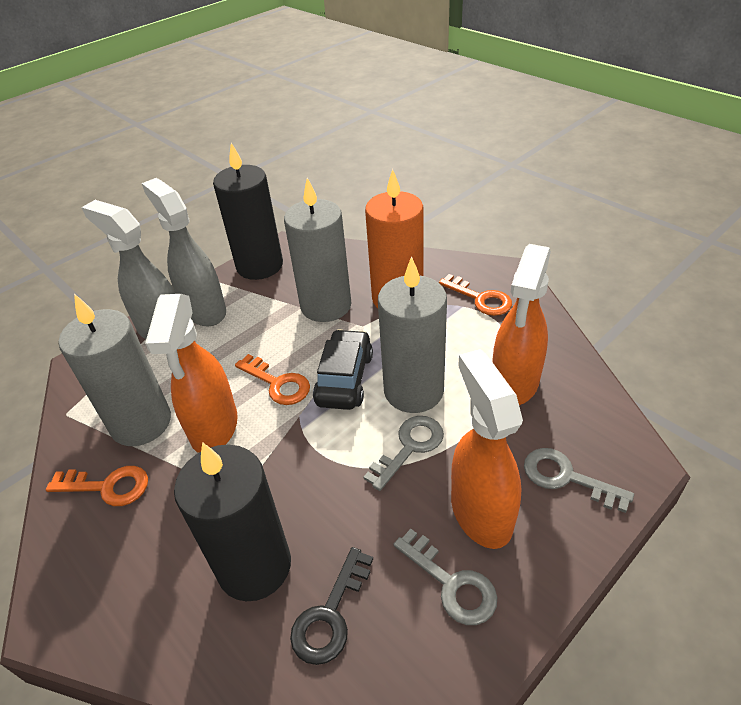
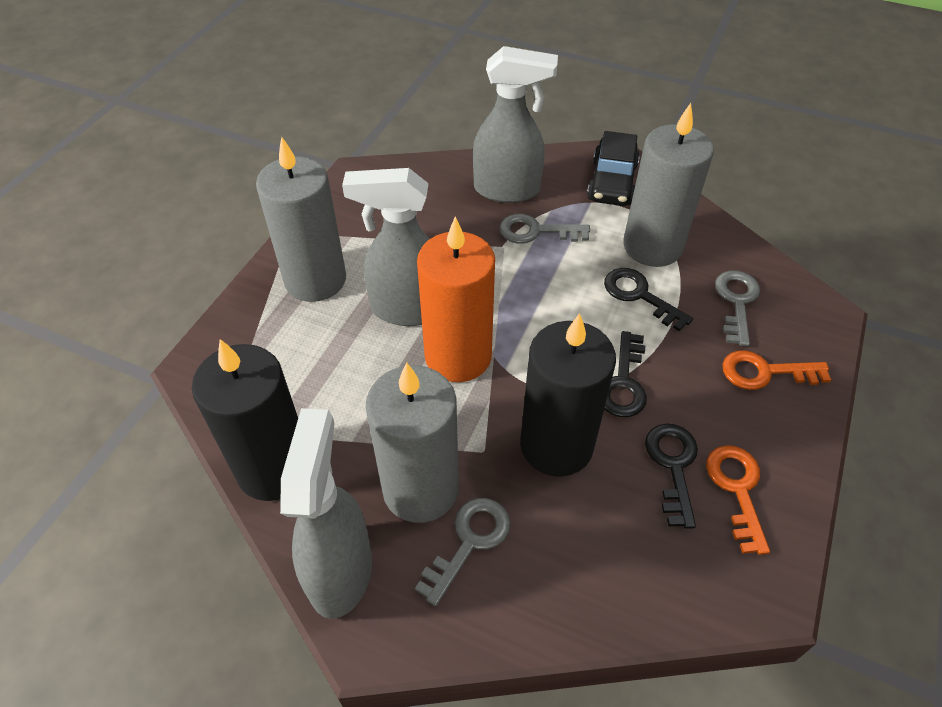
black key: [290,547,373,665] = 1 -> [604,268,693,331] [604,331,647,417] [645,424,698,529] = 3
grey spray bottle: [81,200,175,339] [142,178,226,326] = 2 -> [280,408,372,619] [342,168,430,326] [473,46,558,203] = 3
orange key: [46,466,148,506] [235,354,310,405] [439,274,512,316] = 3 -> [706,445,770,555] [722,350,831,390] = 2
orange spray bottle: [145,294,238,453] [451,349,523,549] [492,244,551,405] = 3 -> none = 0

